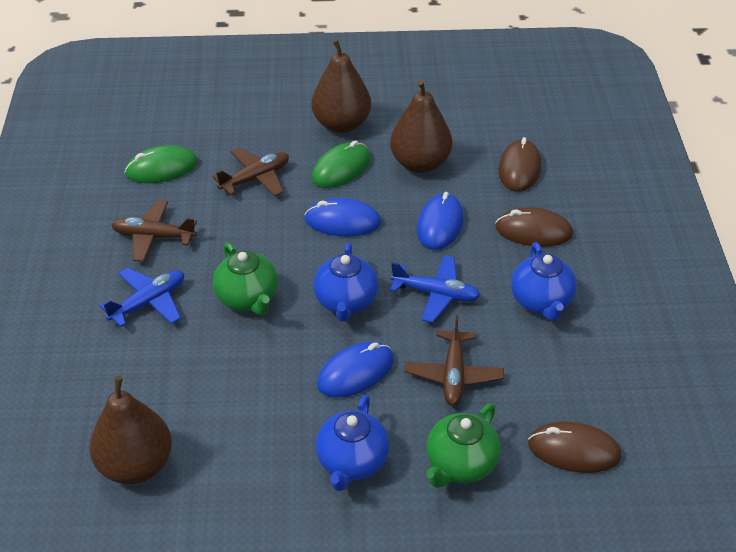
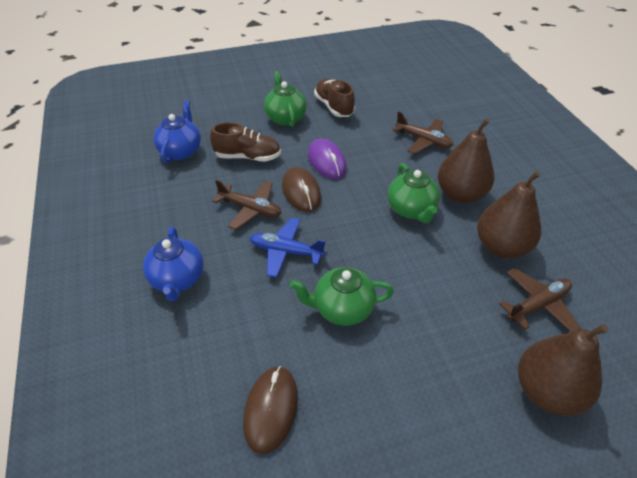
blue mouse: [304,198,381,236] [317,342,394,397] [417,192,464,250] = 3 -> none = 0
blue plane: [100,268,184,327] [390,255,481,323] = 2 -> [250,218,326,278] = 1
blue teapot: [313,242,378,322] [316,395,390,491] [511,242,577,321] = 3 -> [143,226,204,301] [153,100,201,163] = 2
brown mouse: [495,207,573,247] [498,137,541,192] [528,422,622,473] = 3 -> [243,366,298,454] [282,167,321,212] = 2
brown shoe: none = 0 -> [210,122,281,162] [314,79,355,117] = 2
green mouse: [124,145,198,183] [311,140,371,188] = 2 -> none = 0
green teapot: [213,242,278,315] [426,403,501,488] = 2 -> [264,71,307,127] [290,267,394,326] [388,164,440,223] = 3
purple mouse: none = 0 -> [308,138,347,179] = 1

